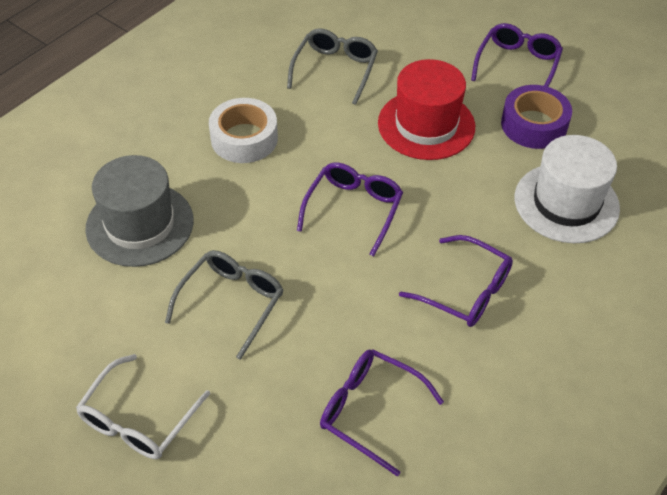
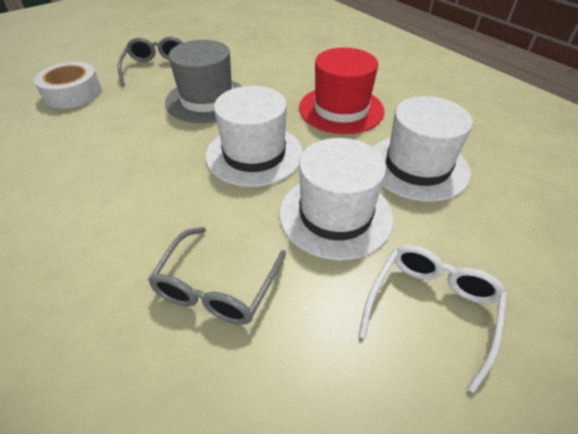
purple glasses: [297,162,403,257] [320,349,444,476] [399,235,513,327] [471,23,563,87] = 4 -> none = 0
purple tape: [501,85,572,149] = 1 -> none = 0
white hat: [515,135,620,243] = 1 -> [205,86,303,187] [279,138,393,260] [373,96,473,202] = 3

